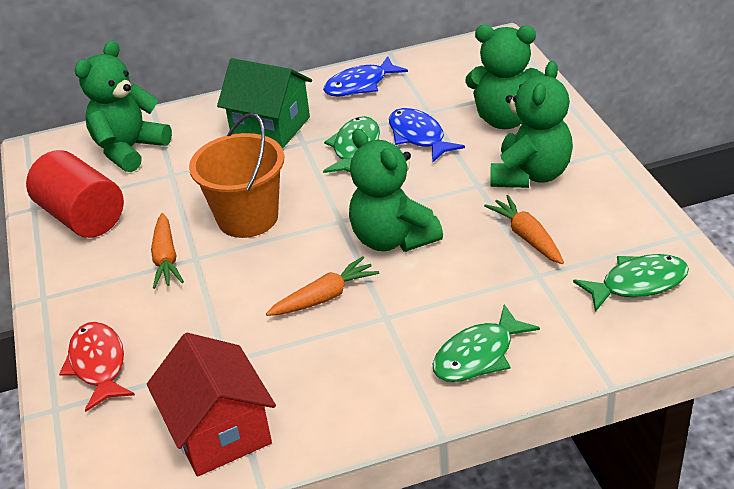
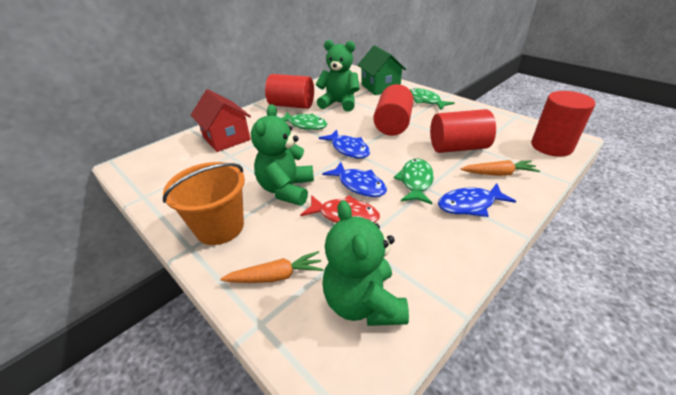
blue fish: [323,56,408,97] [389,108,465,162] = 2 -> [319,130,370,158] [322,162,387,197] [438,183,516,217] = 3
green teddy bear: [75,41,172,172] [349,129,443,252] [465,25,545,129] [490,61,573,188] = 4 -> [251,104,314,206] [316,40,360,112] [322,200,409,326] = 3
orange carrot: [151,213,184,289] [266,256,379,316] [484,195,564,264] = 3 -> [220,251,323,283] [461,160,540,176] = 2
red cylinder: [26,150,124,238] = 1 -> [265,74,314,109] [373,84,414,136] [430,109,496,153] [531,91,596,157] = 4

